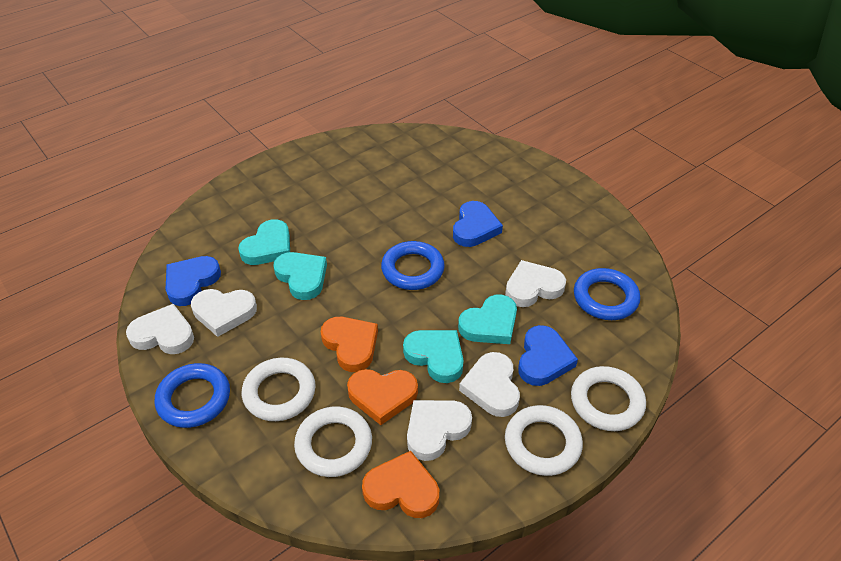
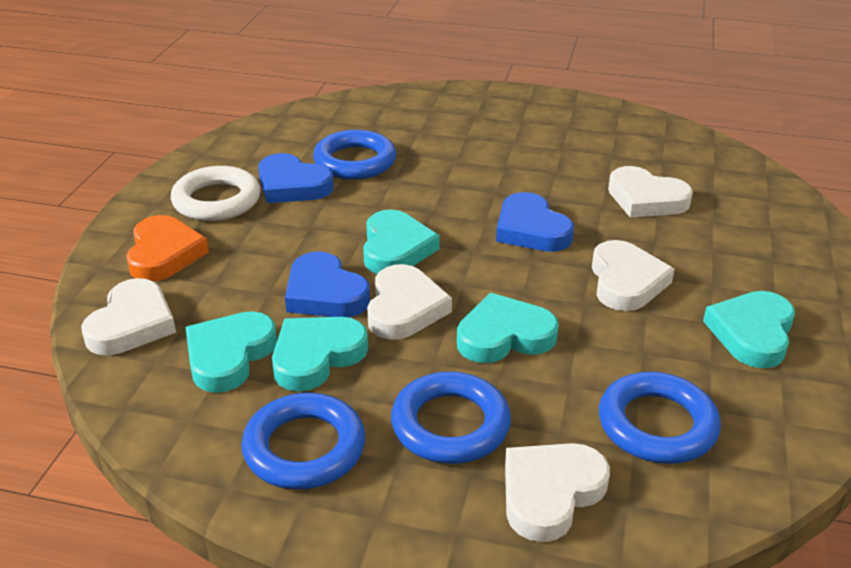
blue ring: [155,363,230,428] [381,241,445,290] [574,268,640,320] = 3 -> [241,393,365,489] [313,130,396,180] [391,372,511,464] [599,372,721,464] = 4
orange heart: [321,317,378,372] [347,369,418,425] [362,451,439,518] = 3 -> [127,215,209,282] = 1
turquoise heart: [238,219,290,265] [273,252,327,300] [403,330,464,383] [458,295,517,344] = 4 -> [186,311,277,393] [272,317,368,391] [363,210,440,274] [457,293,559,363] [703,291,795,368] = 5
white ring: [242,358,316,421] [294,406,372,477] [505,405,583,476] [571,366,646,431] = 4 -> [171,166,260,221] = 1

